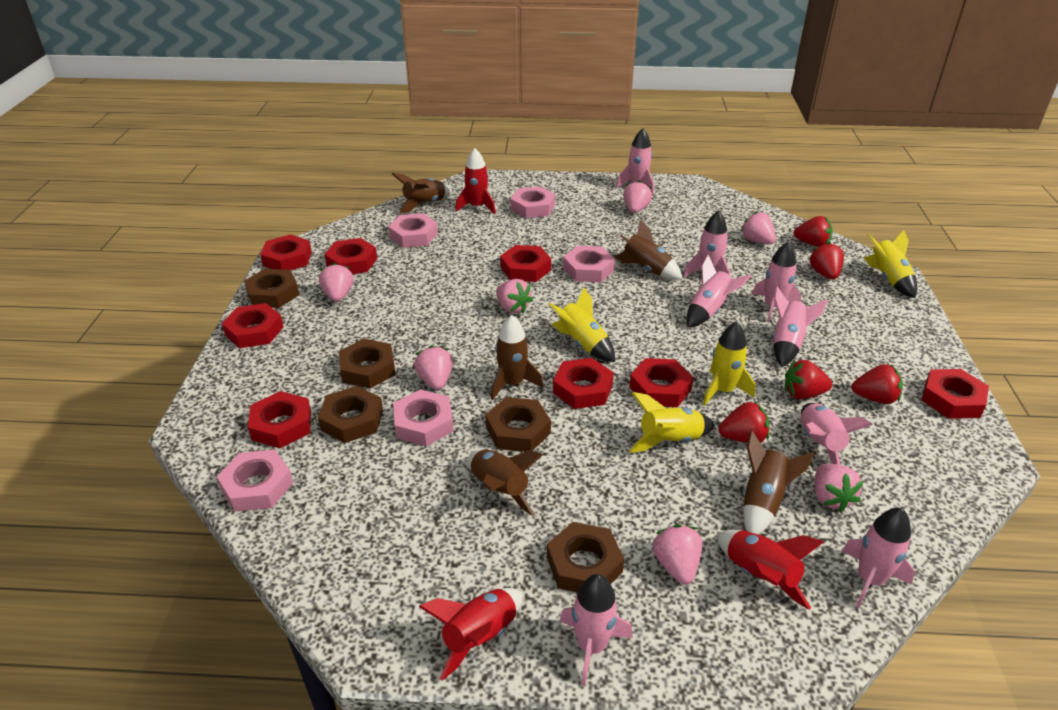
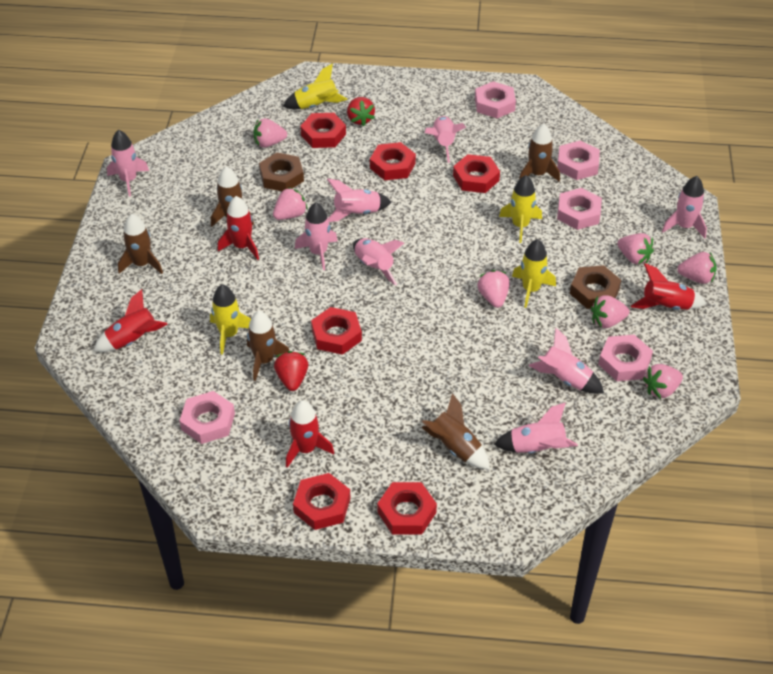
brown nut: [244,269,299,308] [318,386,383,443] [339,339,396,389] [485,397,551,452] [547,522,624,592] = 5 -> [259,153,304,191] [570,265,621,309] = 2
red nut: [222,303,284,348] [248,391,311,448] [260,234,312,270] [324,238,377,274] [500,245,551,282] [553,358,614,409] [629,358,694,407] [921,369,989,419] = 8 -> [293,473,350,530] [300,113,346,148] [311,307,362,355] [370,142,416,180] [377,482,437,535] [453,154,500,193] = 6
red rocket: [419,588,522,681] [455,148,496,214] [716,530,824,610] = 3 -> [94,289,168,352] [218,196,259,260] [286,400,334,468] [631,263,706,310] = 4
red strawberry: [719,401,769,443] [785,360,832,399] [794,216,833,247] [809,242,844,279] [852,364,903,404] = 5 -> [274,351,308,391] [347,97,375,126] = 2

